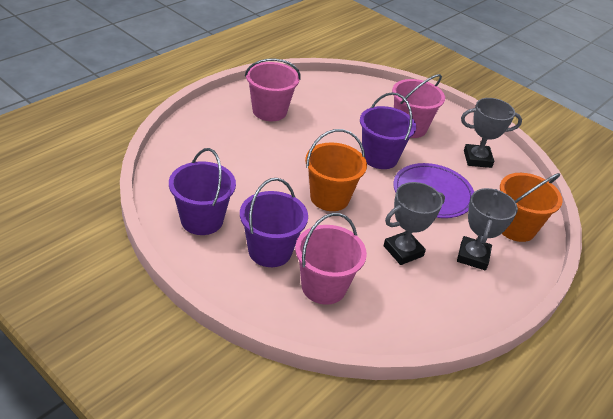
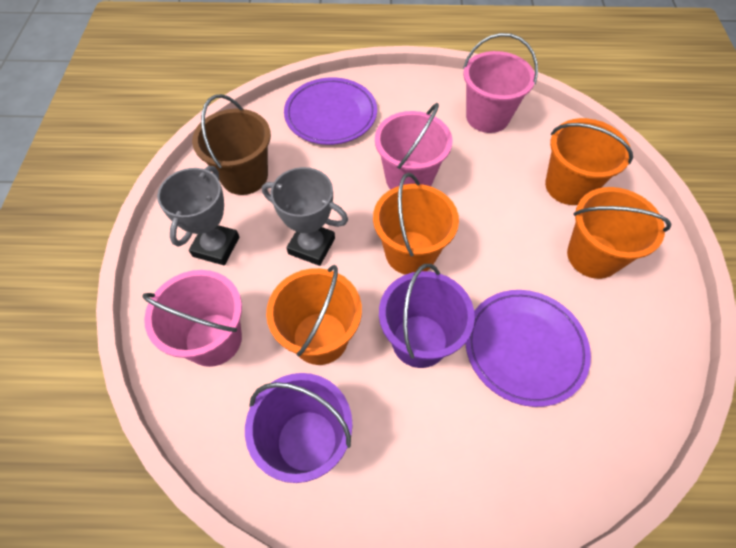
brown bucket: none = 0 -> [192,94,271,195] = 1
grey trophy: [383,182,445,265] [457,188,518,271] [461,98,522,168] = 3 -> [157,166,239,265] [262,167,348,266] = 2
orange bucket: [305,129,367,211] [500,173,563,242] = 2 -> [266,265,362,365] [373,173,459,275] [545,118,633,205] [567,187,671,279] = 4
purple bucket: [169,148,236,235] [240,178,308,267] [360,92,416,169] = 3 -> [245,373,353,483] [379,264,475,368] = 2
purple plate: [393,163,474,218] = 1 -> [284,77,377,145] [465,290,591,407] = 2

